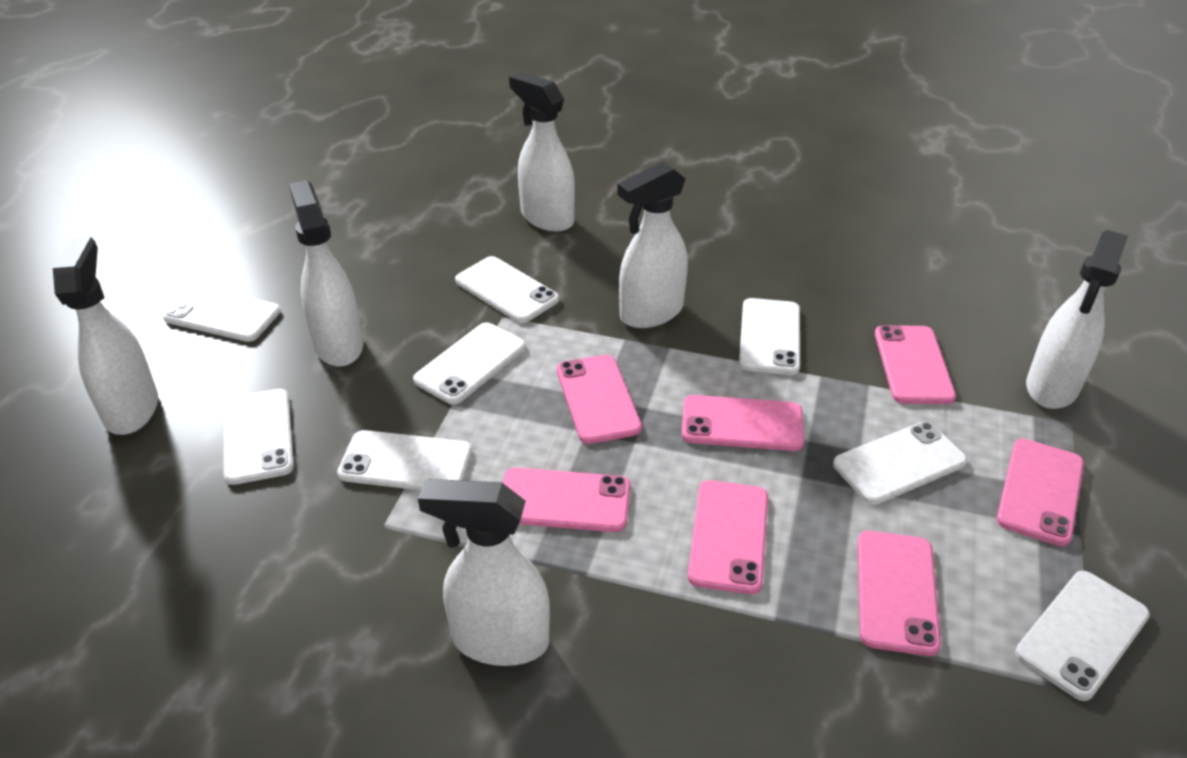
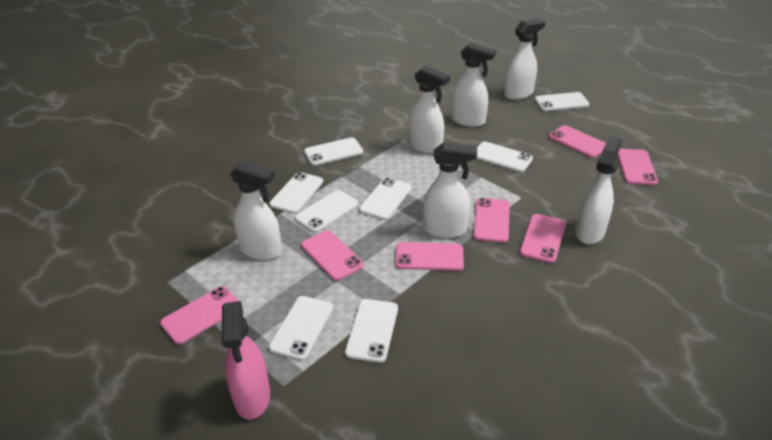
pink spray bottle: none = 0 -> [221,301,270,420] = 1

